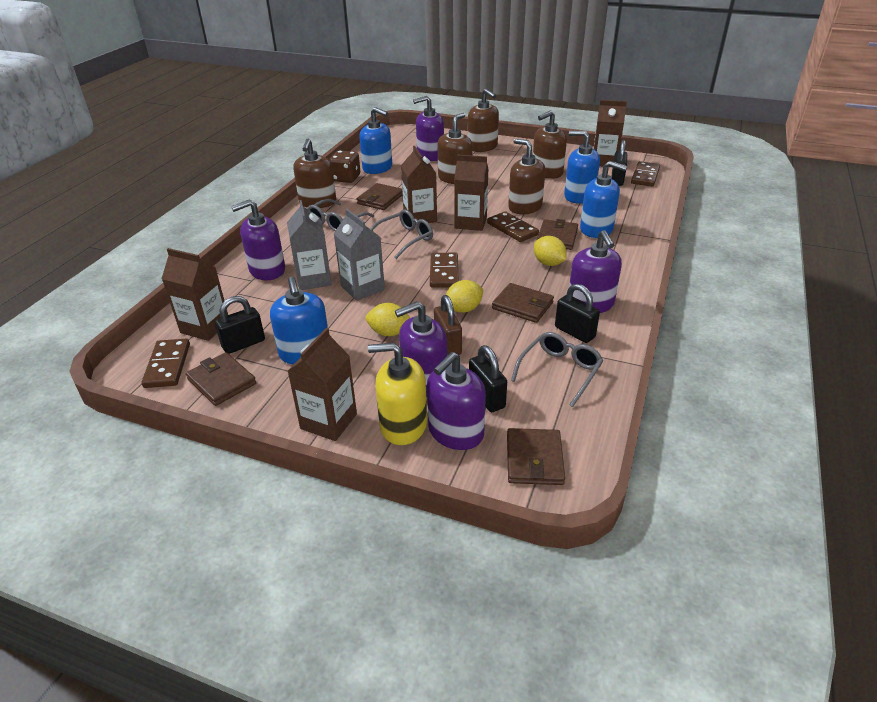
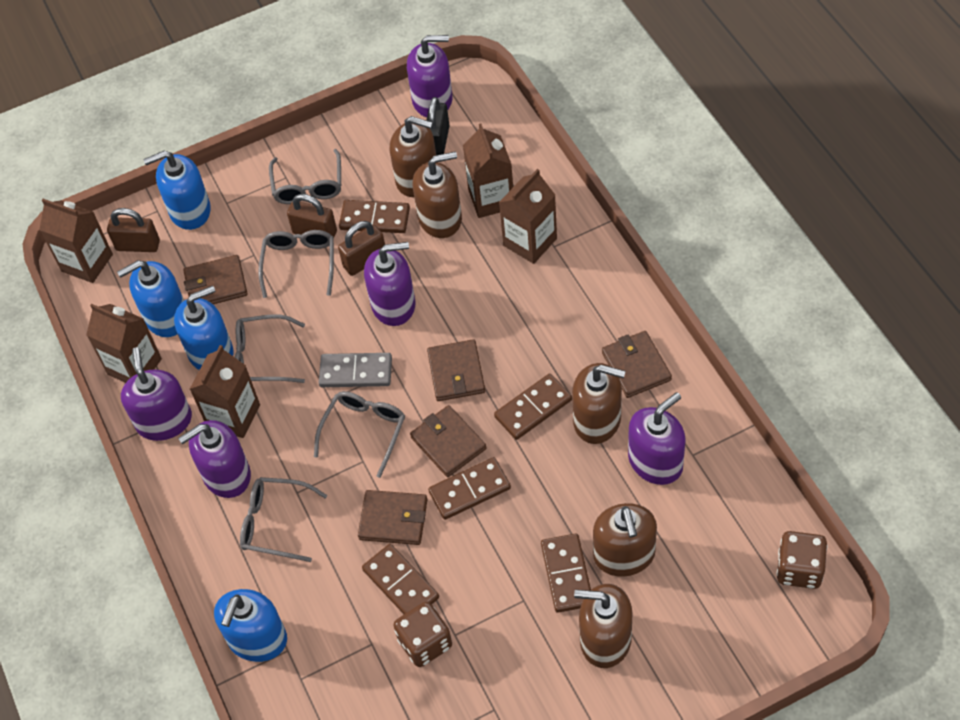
black padlock: [215,296,265,354] [469,345,507,412] [555,284,600,343] [611,140,627,186] = 4 -> [426,97,450,155] = 1
brown dice: [329,150,360,183] = 1 -> [393,602,452,667] [777,531,827,589] = 2
brown domino: [141,339,190,388] [430,253,458,288] [487,211,539,242] [631,161,660,187] = 4 -> [339,200,410,233] [362,544,439,614] [428,457,511,520] [494,374,572,440] [541,533,591,613] = 5
brown padlock: [434,295,462,356] = 1 -> [107,208,160,252] [287,194,337,237] [338,221,385,276] = 3
grey carton: [287,200,332,290] [334,209,385,301] = 2 -> none = 0
grey domino: none = 0 -> [319,353,392,387] = 1
grey glasses: [307,199,374,231] [371,209,433,259] [511,332,603,407] = 3 -> [235,315,305,383] [240,477,327,562] [258,230,334,298] [269,149,341,204] [314,391,405,478] = 5
yellow lemon: [365,303,410,336] [446,280,483,313] [534,236,566,266] = 3 -> none = 0
yellow soap dispenser: [368,343,427,445] = 1 -> none = 0

